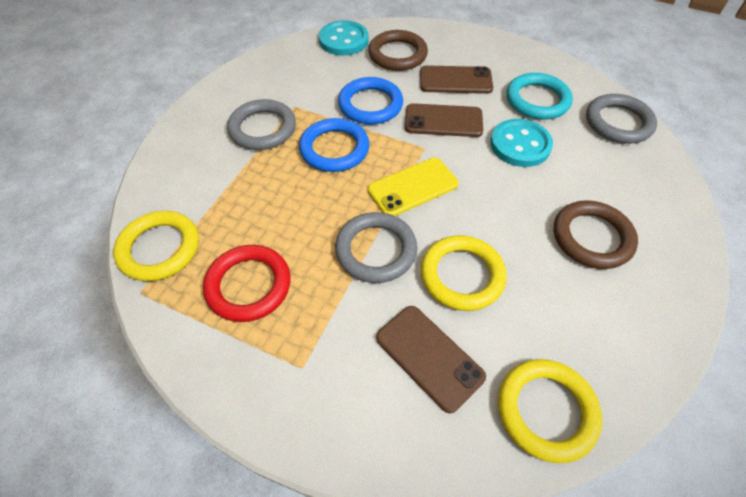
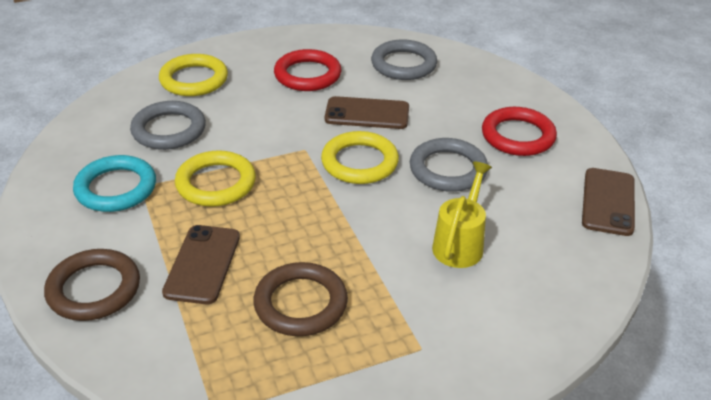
blue ring: [299,118,369,172] [338,77,403,124] = 2 -> none = 0
red ring: [203,245,291,322] = 1 -> [274,49,341,91] [482,107,557,156] = 2
turquoise button: [319,21,368,55] [490,119,553,167] = 2 -> none = 0
yellow phone: [368,158,459,216] = 1 -> none = 0
yellow watering can: none = 0 -> [432,162,492,268] = 1

